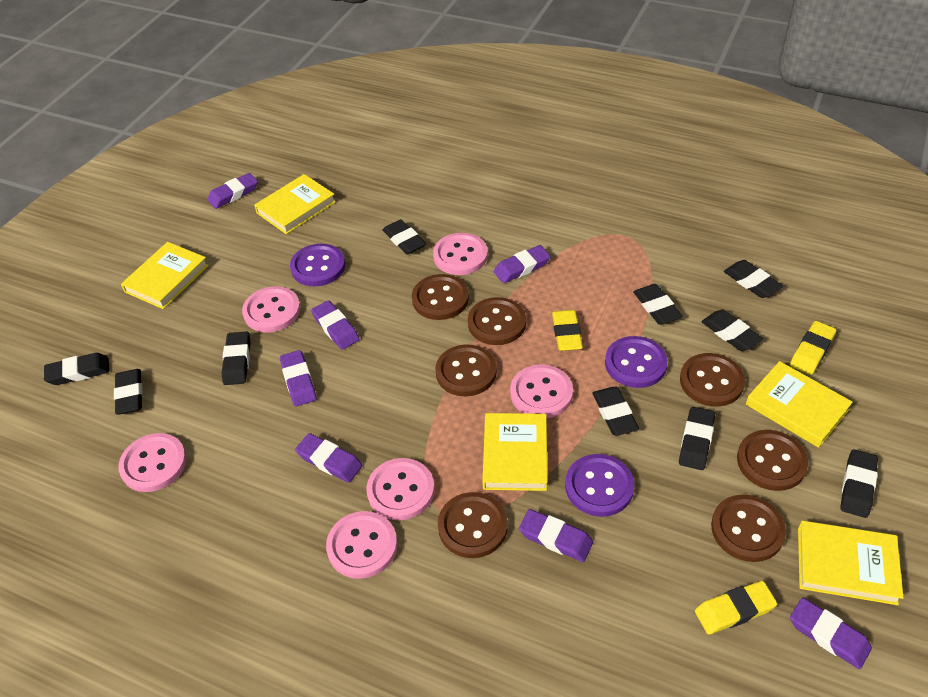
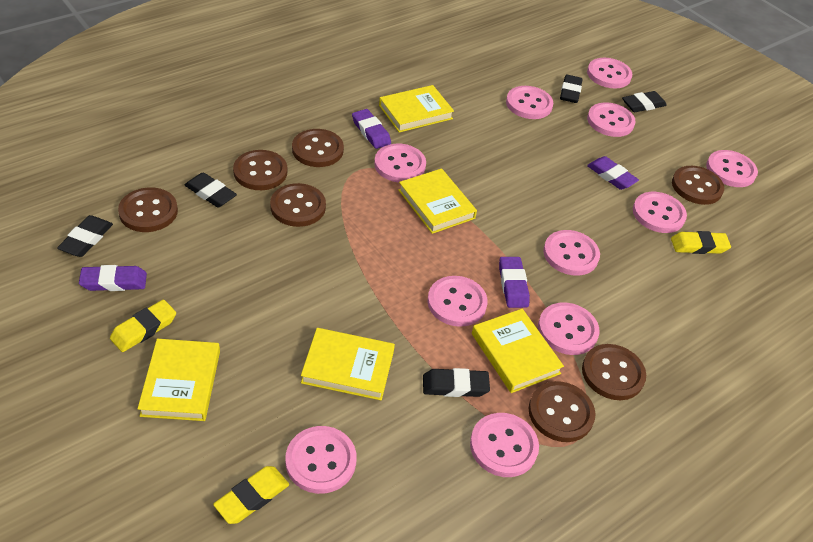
black eraser: [44,353,109,385] [114,369,143,415] [221,332,250,385] [382,219,426,255] [593,387,639,436] [633,284,683,325] [679,407,715,470] [701,309,763,351] [724,260,783,298] [840,449,878,518] = 10 -> [57,215,113,257] [185,172,237,208] [423,368,490,397] [560,75,583,103] [622,91,667,112] = 5
pink button: [118,433,187,492] [242,286,300,333] [326,511,397,579] [366,458,435,520] [433,233,488,275] [510,364,573,418] = 6 -> [285,426,357,494] [374,144,426,183] [427,276,488,327] [470,413,539,477] [506,86,553,119] [538,302,600,355] [543,230,600,276] [587,58,632,89] [587,102,636,137] [633,192,687,233] [706,150,758,187] = 11
purple button: [290,244,345,286] [565,454,634,517] [605,336,668,388] = 3 -> none = 0
purple eraser: [207,173,258,209] [280,350,317,407] [295,433,363,483] [311,300,360,350] [494,245,551,283] [519,509,593,562] [790,598,872,669] = 7 -> [79,265,147,291] [352,109,391,149] [499,257,530,308] [587,156,639,190] = 4

